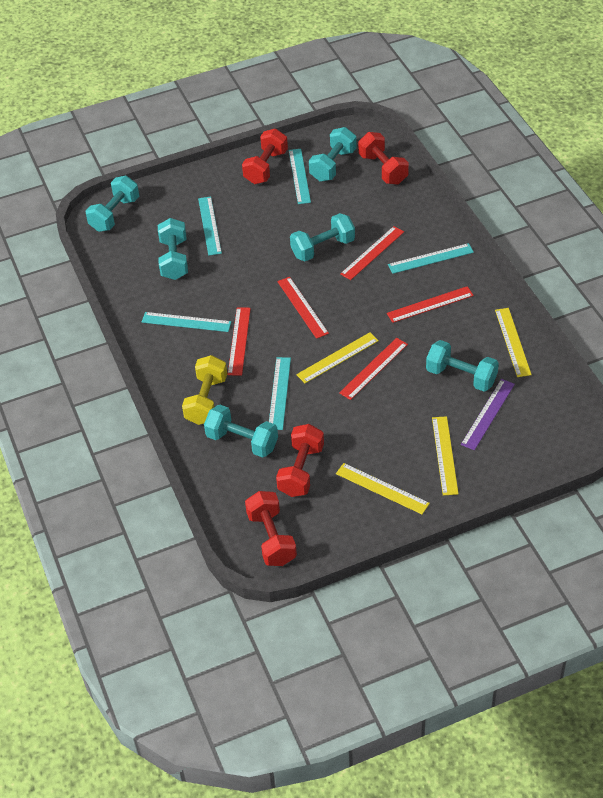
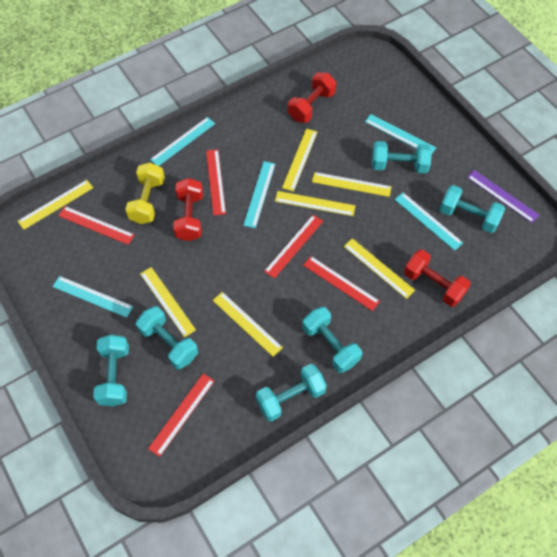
red dumbbell: [242,129,288,184] [245,491,297,566] [276,424,324,497] [358,132,409,184] = 4 -> [173,178,203,241] [288,72,336,123] [404,249,471,307] = 3
yellow ruler: [296,332,379,383] [336,463,430,514] [432,416,459,496] [495,308,532,377] = 4 -> [18,180,93,230] [140,267,196,337] [213,292,283,357] [275,191,356,216] [282,129,317,191] [312,172,392,197] [344,238,415,299] = 7

